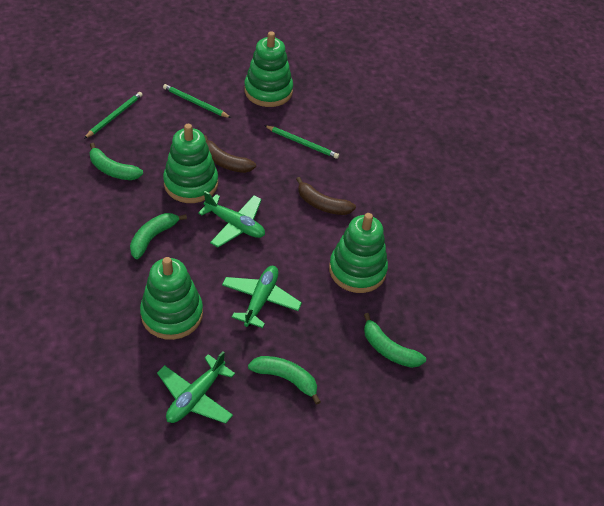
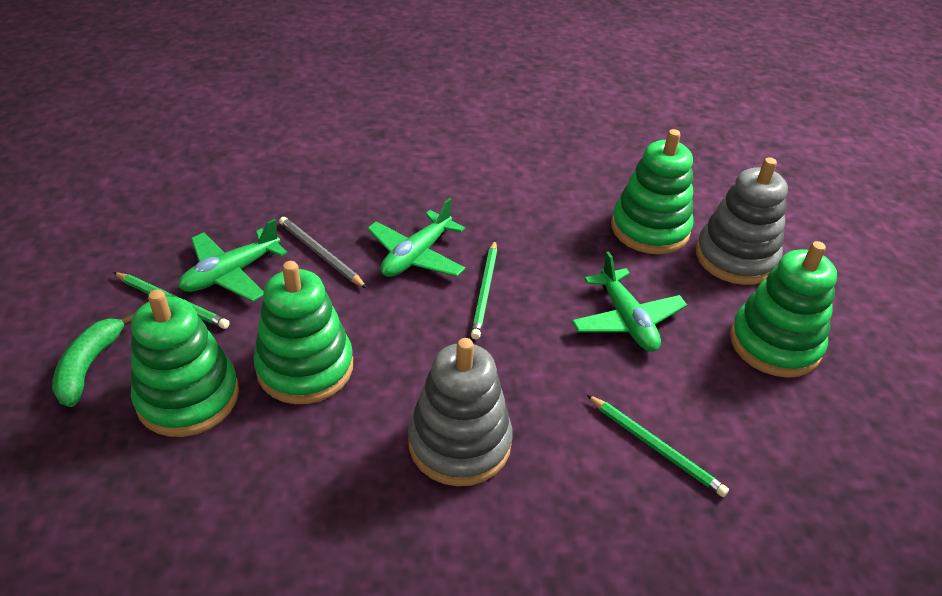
brown banana: [204,135,256,173] [296,177,356,215] = 2 -> none = 0
green banana: [89,143,143,180] [130,213,187,259] [248,356,321,405] [364,313,426,368] = 4 -> [52,313,134,407] = 1
grey pencil: none = 0 -> [279,217,367,288] = 1
grey stacking toy: none = 0 -> [408,338,513,486] [696,157,788,285] = 2

